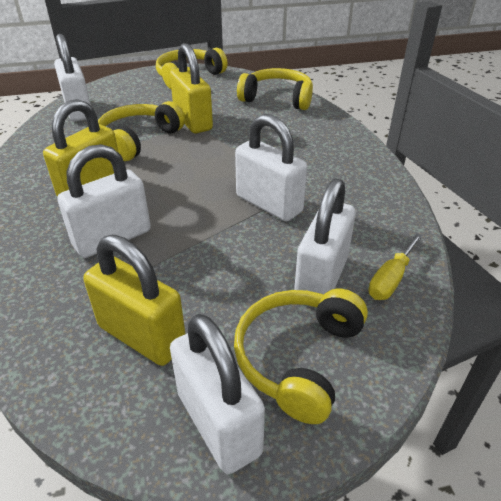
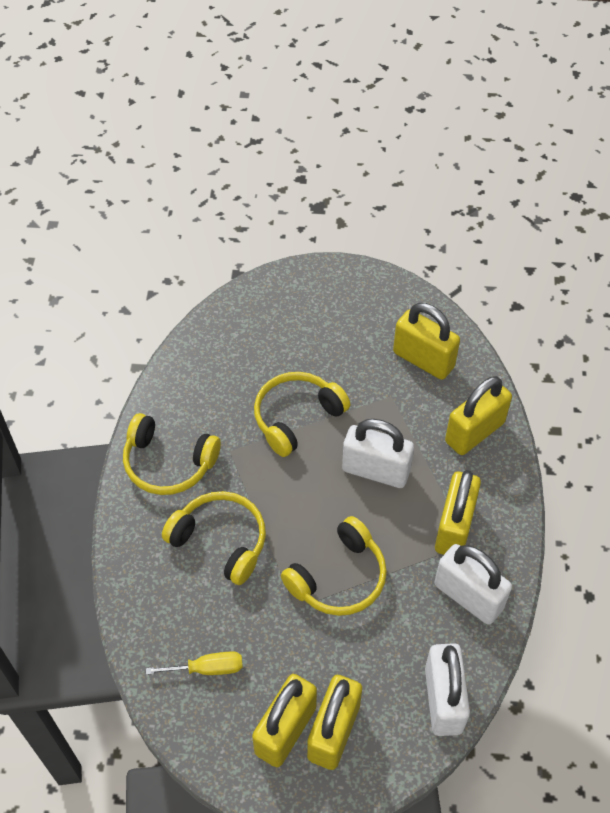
white padlock: [54,34,91,121] [57,144,151,258] [170,314,265,474] [235,114,307,222] [294,178,356,295] = 5 -> [342,419,414,488] [425,643,470,736] [434,544,512,625] = 3
yellow padlock: [43,99,119,196] [83,235,185,366] [170,43,213,133] = 3 -> [252,674,317,767] [307,675,362,770] [393,303,460,380] [435,470,481,555] [445,376,512,455] = 5

